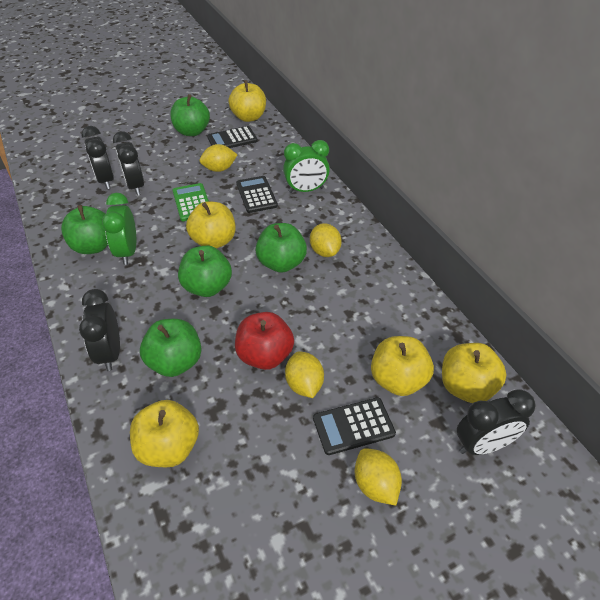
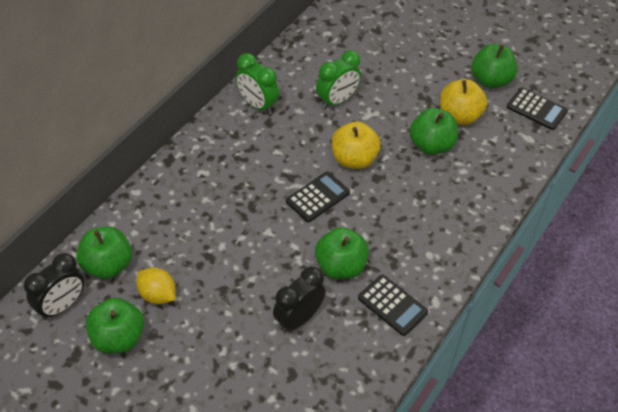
black clock: [79,289,120,371] [81,126,114,189] [113,131,144,196] [457,389,536,455] = 4 -> [24,253,84,320] [273,266,326,333] = 2
green calculator: [173,183,209,221] = 1 -> none = 0
red apple: [235,312,294,370] = 1 -> none = 0
yellow apple: [130,400,199,467] [186,201,236,248] [228,80,266,122] [371,336,434,396] [442,343,507,403] = 5 -> [332,122,381,169] [440,79,487,125] = 2
yellow lemon: [200,144,237,172] [285,351,324,398] [310,223,342,257] [355,448,402,505] = 4 -> [136,268,176,304] = 1

